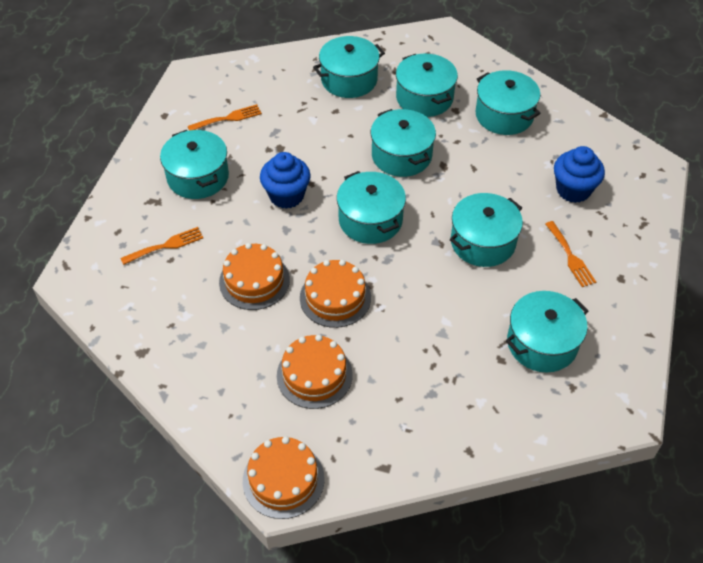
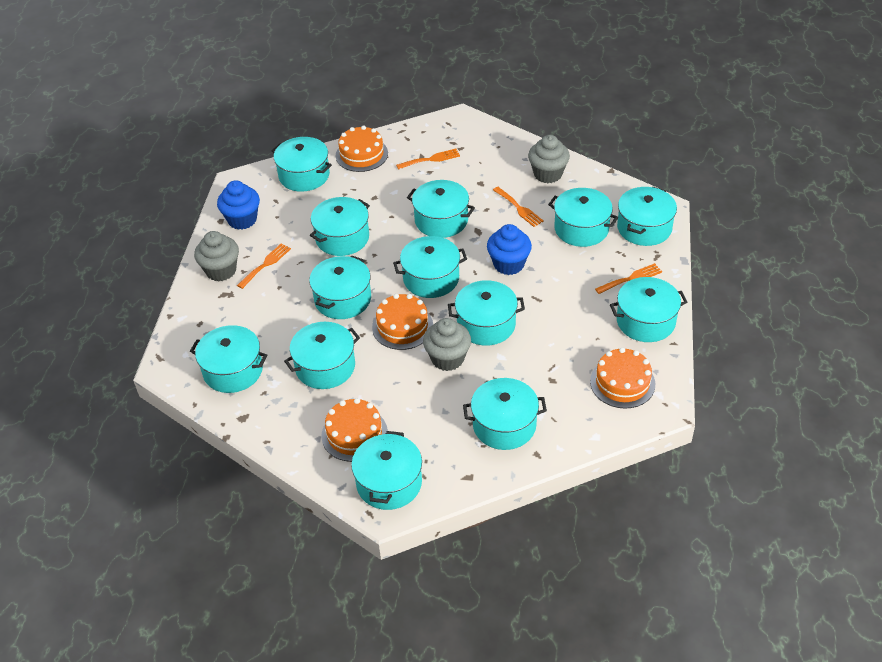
grey cupcake: none = 0 -> [194,231,239,282] [423,318,471,371] [528,135,570,183] = 3
orange fork: [121,227,203,265] [188,104,262,131] [545,221,596,287] = 3 -> [237,243,291,289] [396,149,460,170] [493,187,544,227] [595,263,662,294] = 4
turquoise pot: [160,130,229,199] [313,36,385,98] [337,171,406,244] [371,109,436,177] [396,54,458,117] [450,193,523,267] [476,70,540,135] [506,291,588,372] = 8 -> [190,325,267,393] [272,137,332,192] [284,322,360,389] [309,256,371,319] [310,197,370,256] [351,431,422,510] [393,236,467,298] [407,180,475,238] [448,280,525,346] [463,378,547,450] [548,188,618,247] [610,277,687,342] [617,187,677,246] = 13

